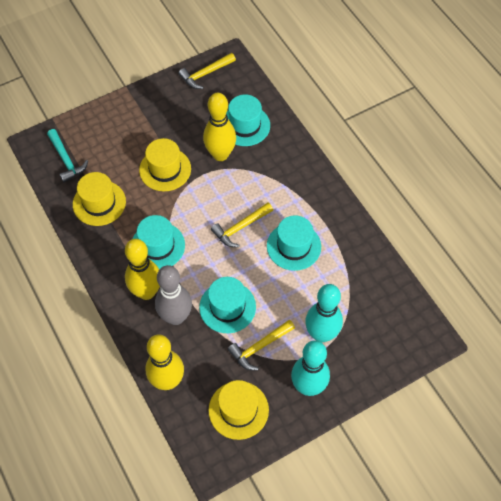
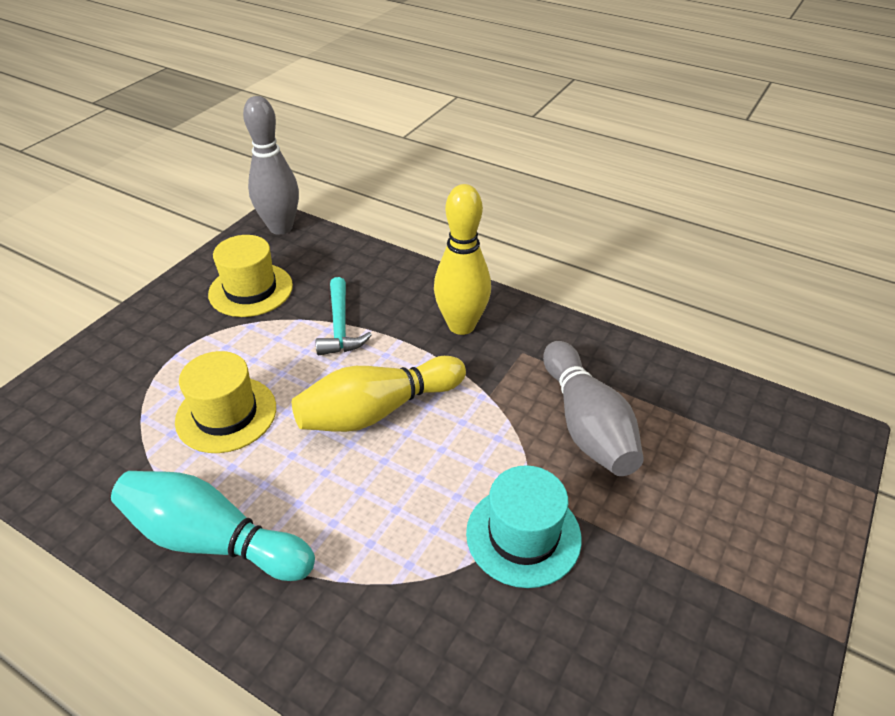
grey bowling pin: [155,265,192,325] = 1 -> [243,96,299,235] [543,341,644,476] = 2
turquoise bowling pin: [291,340,330,396] [305,284,343,343] = 2 -> [111,471,315,581] = 1
turquoise hat: [132,215,185,270] [199,277,256,333] [226,94,270,146] [267,215,321,271] = 4 -> [466,465,582,588] = 1
yellow bowling pin: [125,239,160,300] [145,334,184,390] [203,93,236,161] = 3 -> [292,356,466,432] [434,184,491,335] = 2
yellow hammer: [178,53,236,89] [211,203,273,247] [228,319,295,370] = 3 -> none = 0
yellow hat: [73,172,126,226] [139,138,191,191] [209,380,269,440] = 3 -> [175,351,276,453] [208,235,293,317] = 2

